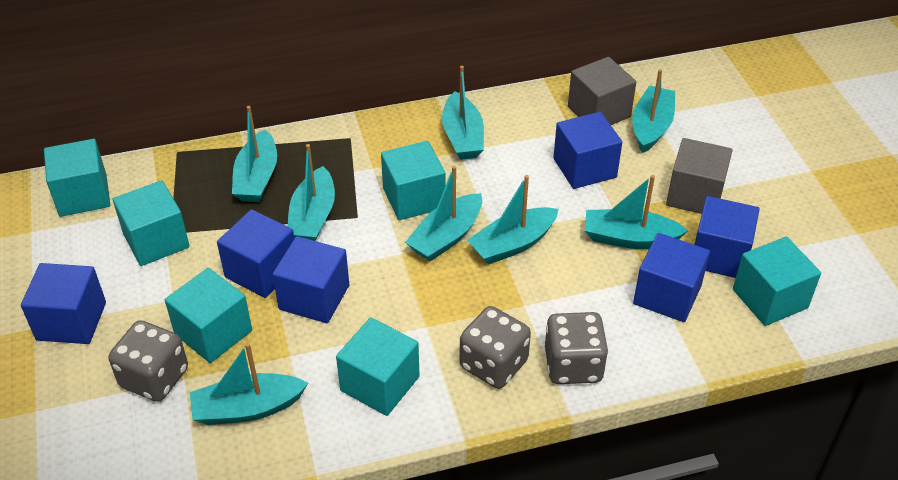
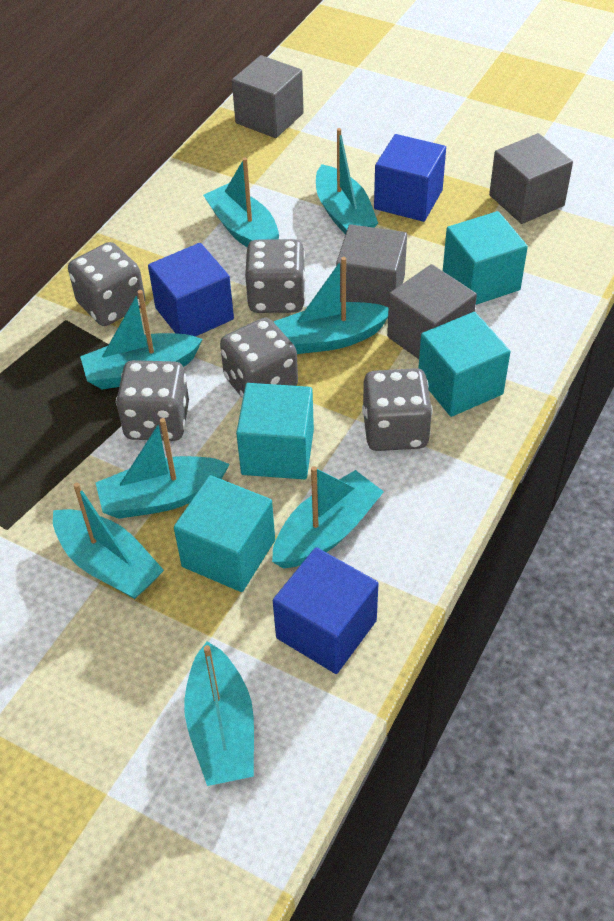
blue cube: [21,263,106,344] [217,209,294,298] [272,236,349,323] [553,112,622,189] [633,233,710,322] [694,196,760,278] = 6 -> [148,243,234,337] [273,547,379,674] [374,134,446,222] = 3
grey cube: [568,57,636,125] [666,138,733,214] = 2 -> [232,55,304,138] [336,224,407,308] [387,264,477,359] [489,133,573,224] = 4
grey dice: [108,320,188,402] [459,306,531,389] [545,312,608,384] = 3 -> [68,242,145,326] [116,360,189,441] [220,318,298,399] [245,239,306,313] [362,368,433,451] = 5
turquoise cube: [44,139,110,217] [113,180,190,266] [165,268,252,363] [336,317,420,416] [381,141,445,220] [733,237,821,326] = 6 -> [174,475,275,592] [236,383,314,479] [418,312,511,417] [443,211,528,305] = 4

